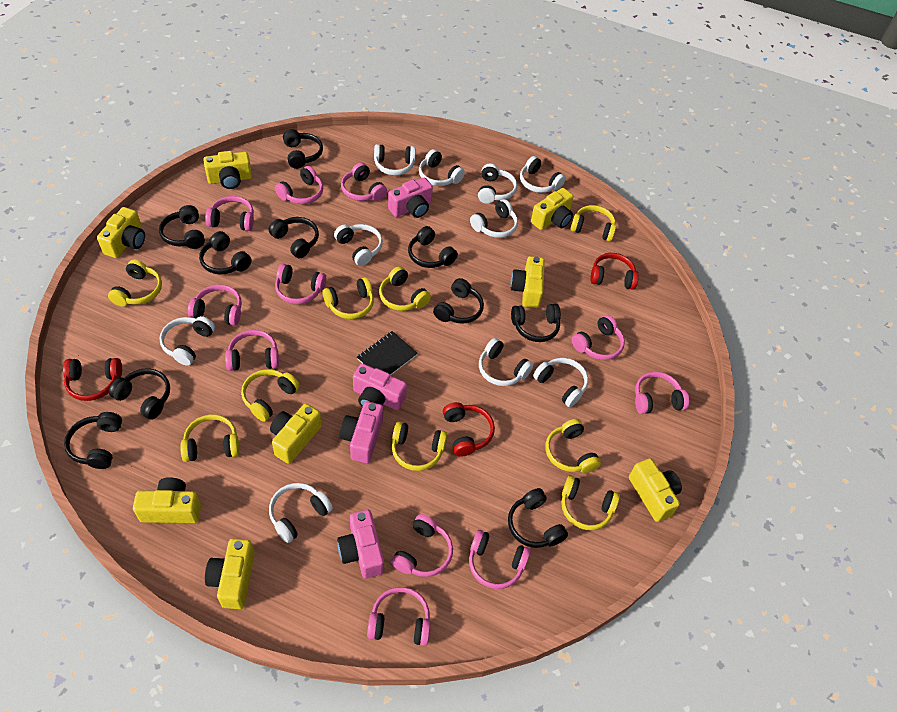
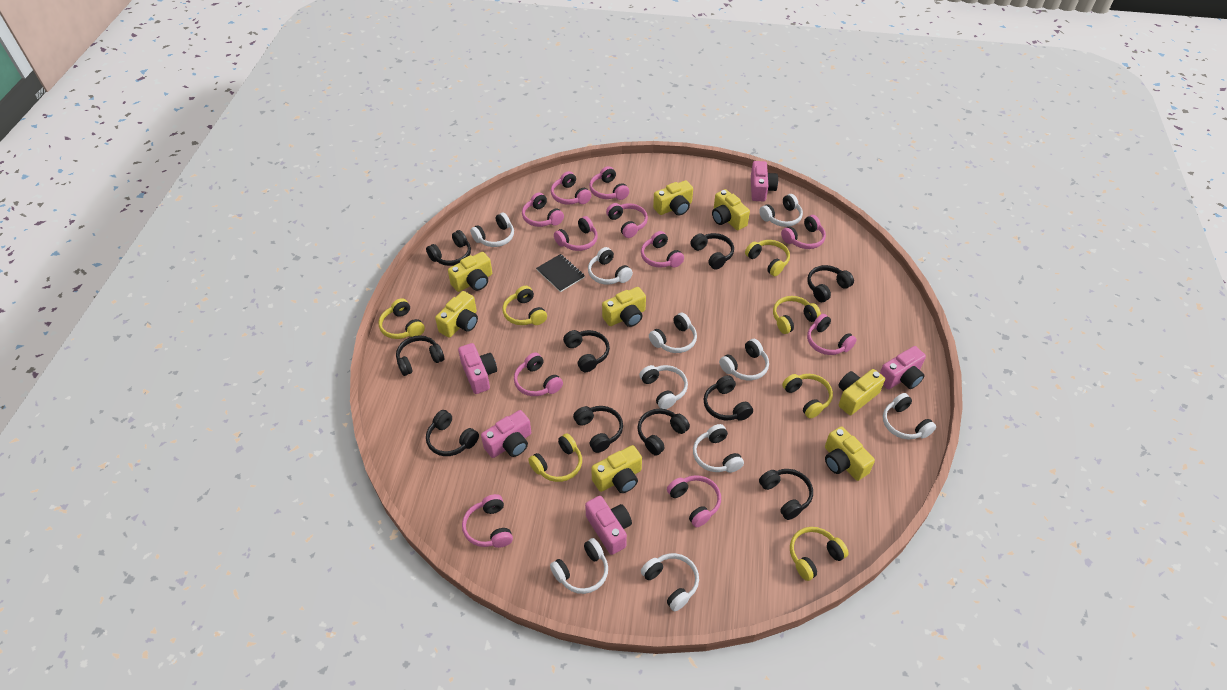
pink camera: [337,510,384,579] [340,401,383,463] [353,363,407,410] [388,178,433,218] = 4 -> [458,343,497,394] [481,410,531,458] [585,496,632,555] [751,161,778,201] [880,346,926,389] = 5
red headphones: [63,358,122,401] [443,402,495,457] [590,253,639,290] = 3 -> none = 0
yellow headphones: [108,259,162,306] [180,414,239,462] [241,369,300,422] [323,277,374,319] [379,266,431,311] [392,421,448,471] [545,419,601,473] [561,476,620,530] [571,205,616,242] = 9 -> [379,298,425,339] [503,286,547,325] [528,433,582,482] [745,240,790,276] [773,296,821,334] [782,374,833,419] [790,527,849,581] = 7

